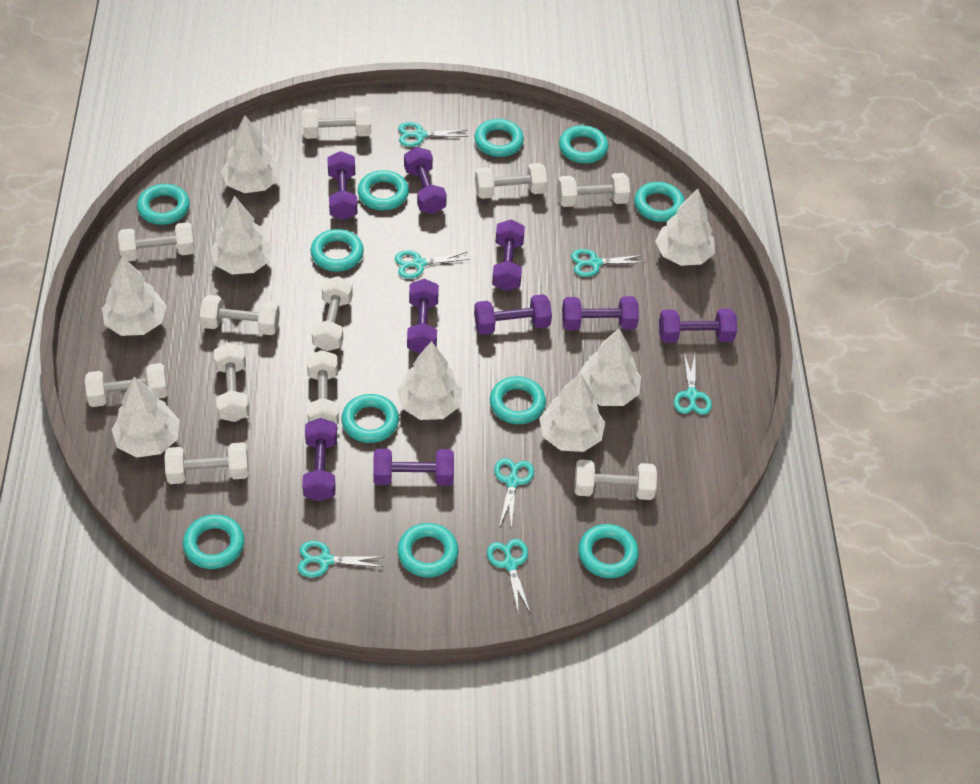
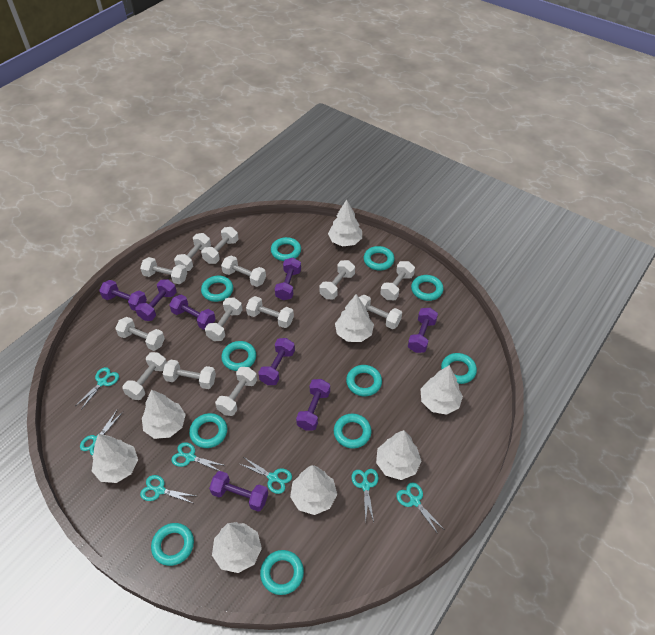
purple dumbbell: [302,418,337,501] [327,151,358,220] [373,449,454,486] [404,147,447,214] [407,279,439,354] [474,294,552,335] [492,219,525,291] [562,296,639,330] [659,309,737,343] = 9 -> [99,280,147,311] [135,279,177,321] [169,294,215,330] [209,471,268,512] [258,338,295,385] [275,258,301,300] [296,379,330,430] [408,308,438,353] = 8
white dumbbell: [85,363,168,407] [118,222,195,261] [164,442,249,484] [200,295,280,335] [214,343,249,422] [302,106,371,139] [307,350,339,424] [312,276,353,351] [475,163,547,199] [557,173,630,207] [574,460,657,500] = 11 -> [115,317,165,351] [122,352,167,400] [140,257,187,284] [163,360,216,389] [174,233,211,271] [201,227,239,264] [205,297,242,341] [215,367,257,416] [221,255,266,287] [246,296,294,328] [320,260,355,299] [359,295,402,329] [380,261,415,300] = 13

